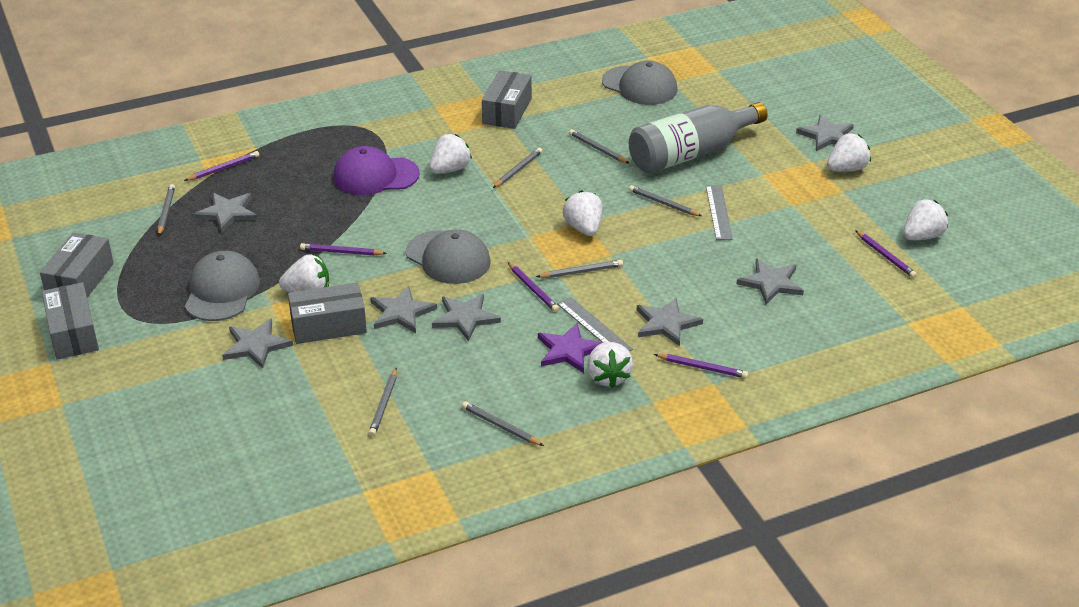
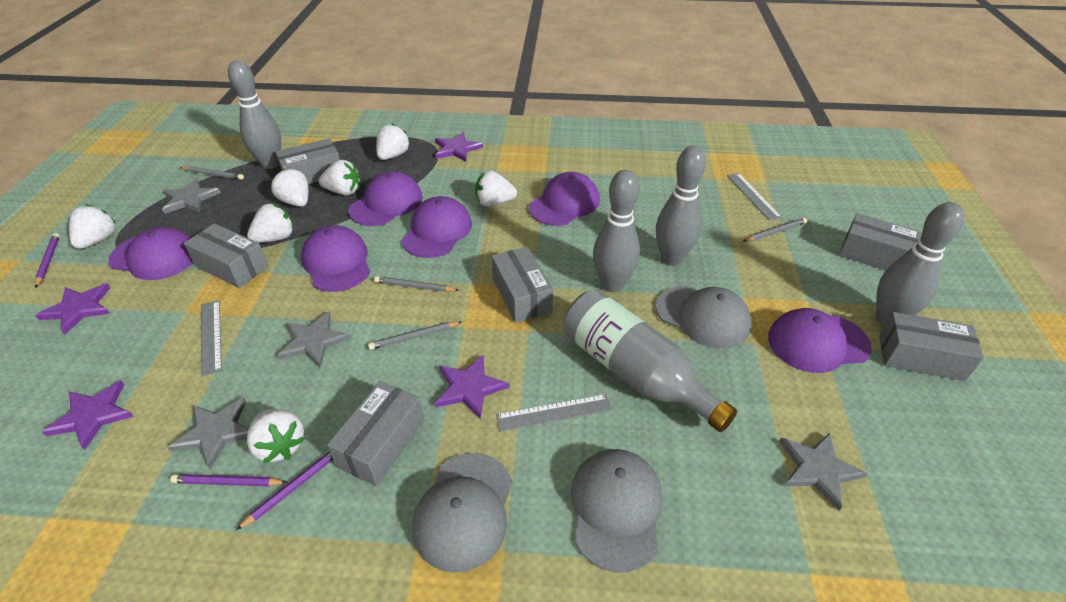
grey bowling pin: none = 0 -> [228,60,281,169] [593,170,640,292] [656,146,706,266] [876,202,965,326] = 4
grey box: [40,233,114,298] [42,282,99,360] [288,283,367,344] [482,70,532,129] = 4 -> [184,223,268,288] [275,138,340,184] [327,381,424,486] [492,247,553,323] [839,213,922,270] [879,312,984,381] = 6
grey pencil: [158,184,175,236] [369,368,397,436] [462,401,544,446] [493,148,543,188] [536,260,623,278] [569,129,629,163] [629,185,702,216] = 7 -> [180,166,244,180] [368,321,461,350] [374,276,459,292] [743,218,807,242] = 4
grey ruler: [557,297,633,351] [706,185,733,240] = 2 -> [201,300,222,377] [496,394,612,432] [727,173,782,221] = 3
grey star: [194,193,257,233] [222,318,293,369] [370,286,437,333] [432,294,501,341] [637,298,703,346] [737,259,804,304] [796,115,854,151] = 7 -> [162,179,220,214] [168,397,249,469] [277,311,352,367] [779,433,868,511] = 4
purple cap: [333,146,420,195] = 1 -> [108,227,193,280] [301,225,370,292] [348,171,423,226] [401,196,472,258] [529,172,600,226] [768,308,872,373] = 6
purple pencil: [184,151,259,181] [300,243,387,256] [508,262,559,312] [654,354,748,378] [855,230,917,278] = 5 -> [35,233,60,288] [170,474,288,487] [236,451,333,530] = 3
purple star: [538,323,603,373] = 1 -> [35,283,111,335] [42,381,134,450] [435,132,483,162] [435,355,510,419] = 4
white strawberry: [279,254,329,292] [429,134,472,174] [563,190,603,236] [587,342,633,388] [827,133,871,171] [903,199,948,240] = 6 -> [69,204,117,249] [247,203,294,243] [247,409,305,463] [271,169,308,207] [319,160,360,195] [376,124,410,160] [475,170,517,207] = 7

